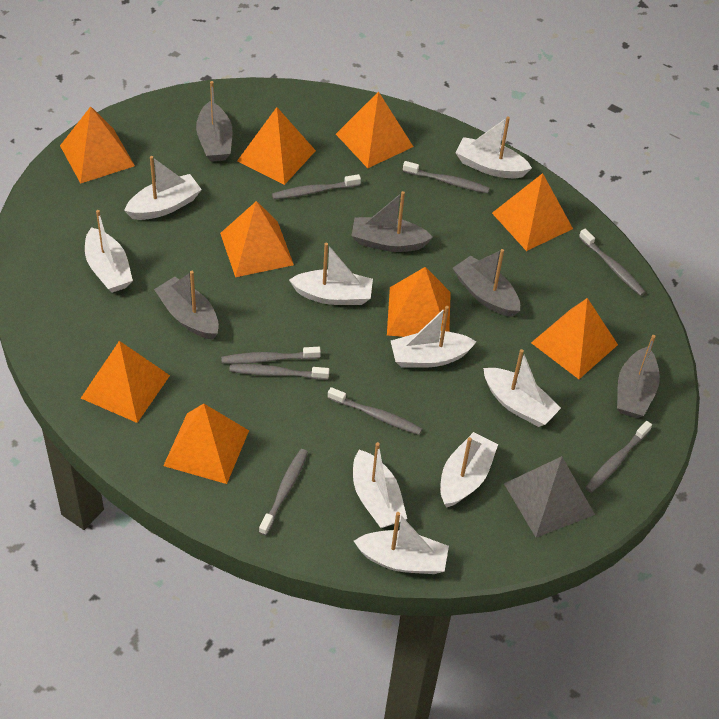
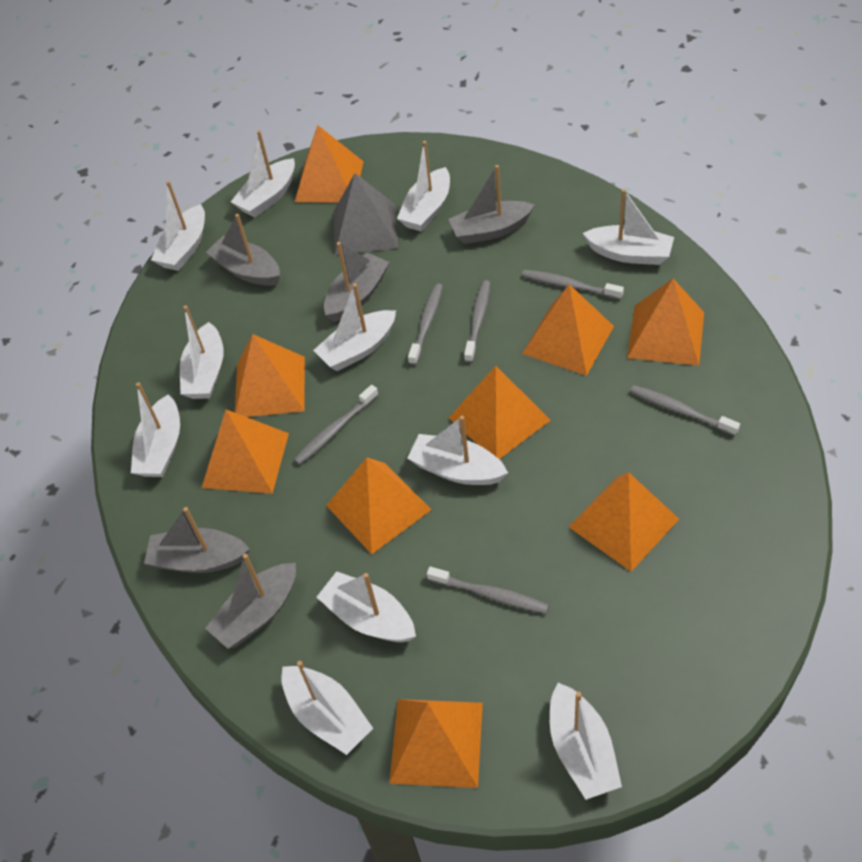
grey toothbrush: [221,347,321,364] [229,364,329,380] [259,449,308,536] [272,174,361,199] [328,387,422,435] [403,161,490,193] [579,229,646,296] [585,421,652,493] = 8 -> [294,385,378,465] [408,283,443,365] [427,567,549,614] [464,280,490,363] [522,270,624,300] [630,385,740,436] = 6
white boat: [85,210,133,293] [124,156,202,220] [289,243,373,305] [353,442,407,528] [354,512,449,574] [391,306,477,368] [440,432,498,507] [455,116,532,178] [483,349,561,427] = 9 -> [131,382,180,477] [151,181,205,271] [180,305,224,399] [231,130,295,217] [281,661,373,755] [313,283,396,371] [317,571,416,642] [397,141,450,232] [407,416,508,485] [550,683,622,800] [583,189,674,265] = 11

